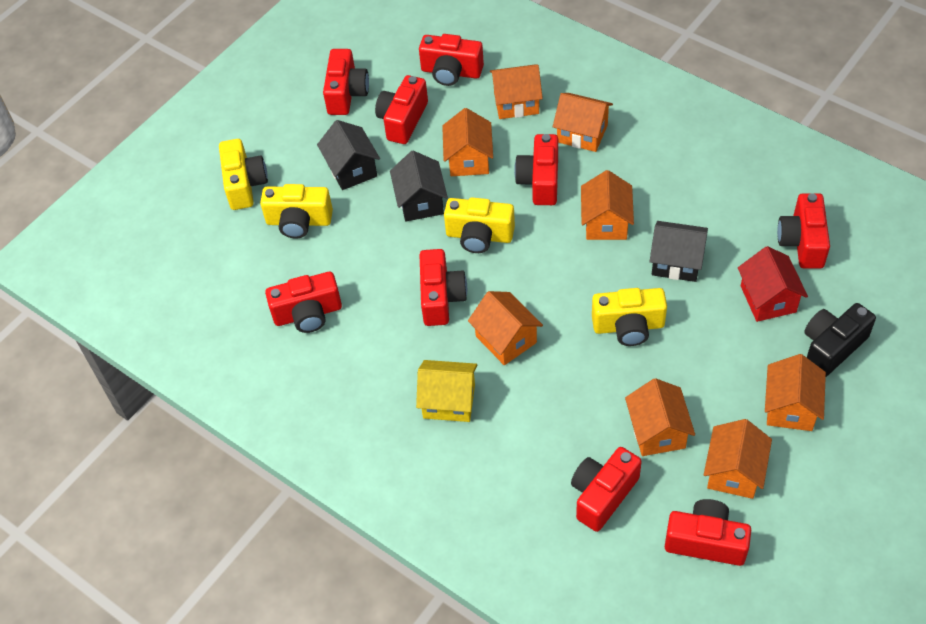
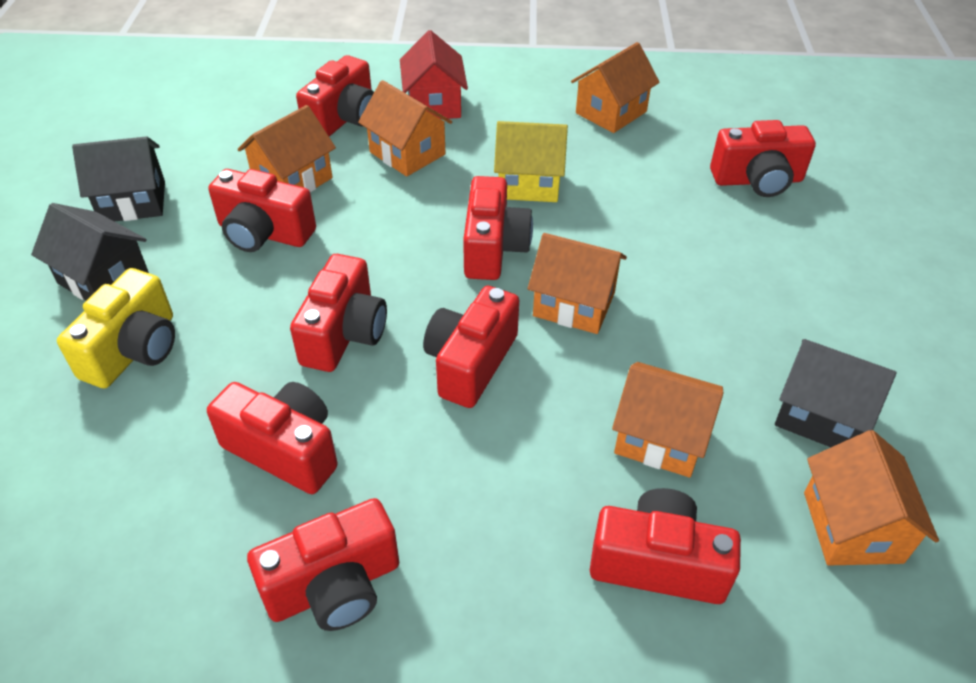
black camera: [804,303,876,377] = 1 -> none = 0
orange house: [442,108,493,176] [468,291,543,365] [490,65,543,119] [553,93,613,152] [581,170,634,240] [625,378,695,456] [704,419,772,499] [765,354,826,431] = 8 -> [238,105,336,193] [358,80,452,176] [528,233,627,334] [571,42,660,133] [612,362,723,477] [804,430,939,566] = 6
yellow camera: [219,139,268,210] [260,184,333,239] [444,197,515,253] [592,288,667,346] = 4 -> [57,268,175,389] = 1

